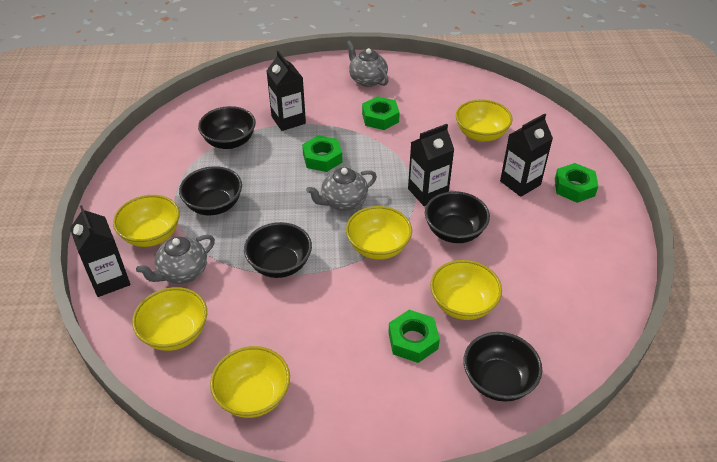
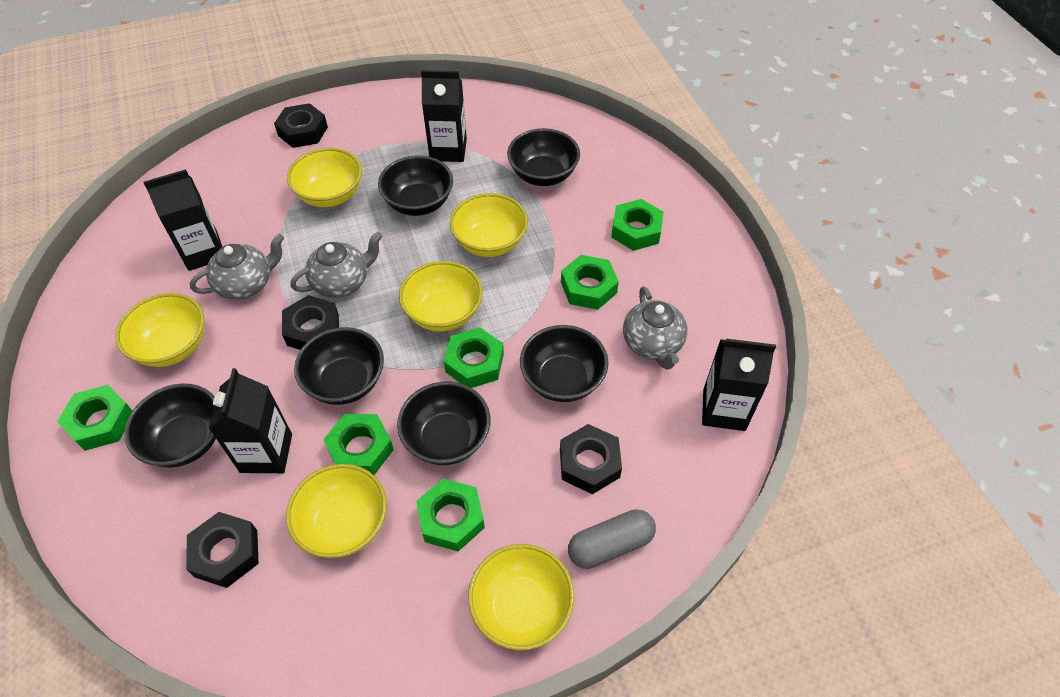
black bowl: [179,166,242,215] [198,106,256,149] [244,222,312,278] [425,191,490,243] [464,332,542,402] = 5 -> [124,383,216,468] [294,327,384,405] [378,156,453,216] [397,382,491,465] [507,128,580,186] [520,325,609,402] = 6
black nut: none = 0 -> [186,512,259,588] [274,103,328,148] [282,295,339,350] [560,424,622,494] = 4
green nut: [302,135,342,172] [362,96,400,130] [388,310,440,363] [555,163,598,203] = 4 -> [57,385,132,451] [323,414,394,475] [416,479,485,551] [444,327,504,388] [561,255,619,310] [611,199,663,251] = 6
grey capsule: none = 0 -> [568,509,656,569] = 1

